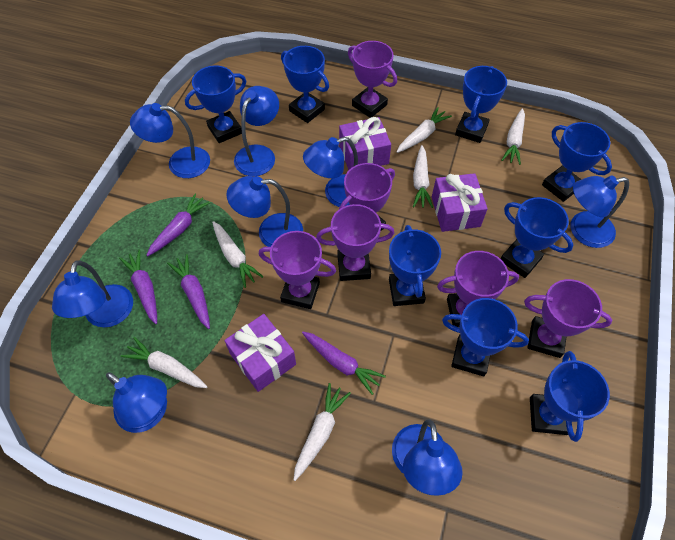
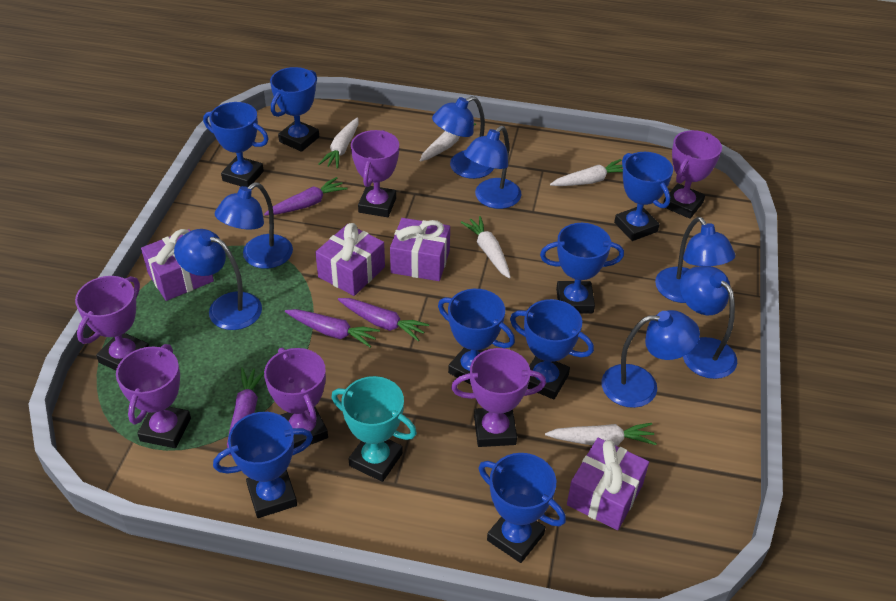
blue lamp: [52,261,133,327] [106,372,167,433] [130,103,210,178] [226,176,303,247] [234,86,279,176] [303,137,358,207] [392,420,463,496] [571,175,629,248] = 8 -> [174,229,262,330] [215,182,293,269] [432,96,494,179] [464,126,521,209] [601,310,700,408] [655,217,735,303] [680,266,737,379] = 7
purple gift: [224,314,296,392] [339,117,391,170] [432,173,488,232] = 3 -> [141,229,214,301] [315,223,385,296] [390,218,450,281] [567,438,649,530] = 4
turquoise trophy: none = 0 -> [332,376,417,482] = 1
white carrot: [121,337,208,388] [212,221,264,288] [294,383,351,481] [397,107,452,153] [413,145,433,208] [501,108,525,165] = 6 -> [319,117,359,169] [420,123,476,162] [461,216,511,278] [545,423,657,446] [550,159,623,186] = 5

